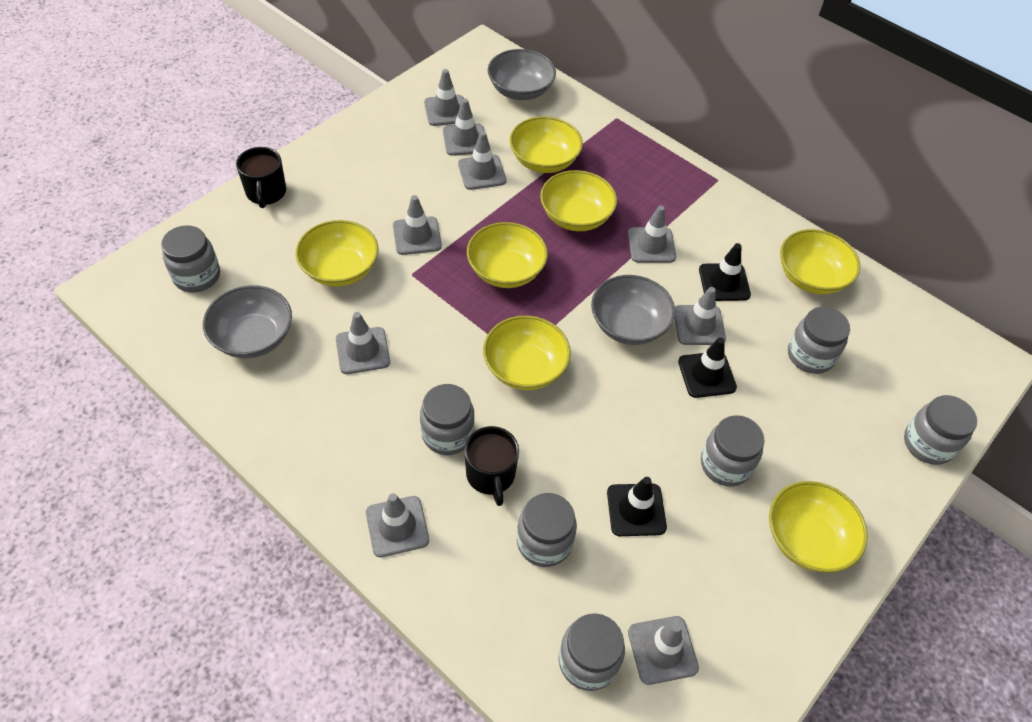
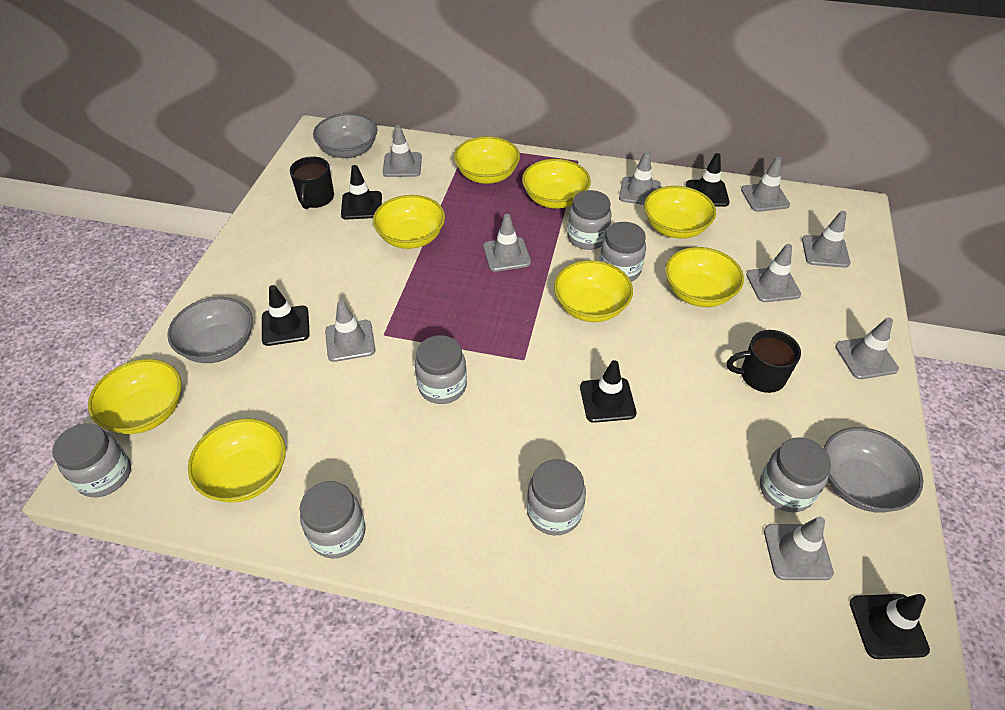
black traffic cone: [607,477,667,536] [678,337,737,398] [699,243,751,301] = 3 -> [262,285,310,346] [341,165,382,220] [580,360,636,423] [686,153,730,207] [850,594,930,659] = 5
yellow bowl: [296,220,378,287] [467,222,548,288] [483,316,571,390] [510,116,583,173] [540,170,617,231] [769,481,868,573] [780,229,860,294] = 7 -> [88,359,182,434] [188,418,286,503] [373,195,445,249] [454,136,520,184] [522,159,591,209] [554,260,633,322] [644,186,716,239] [665,247,744,307] = 8

